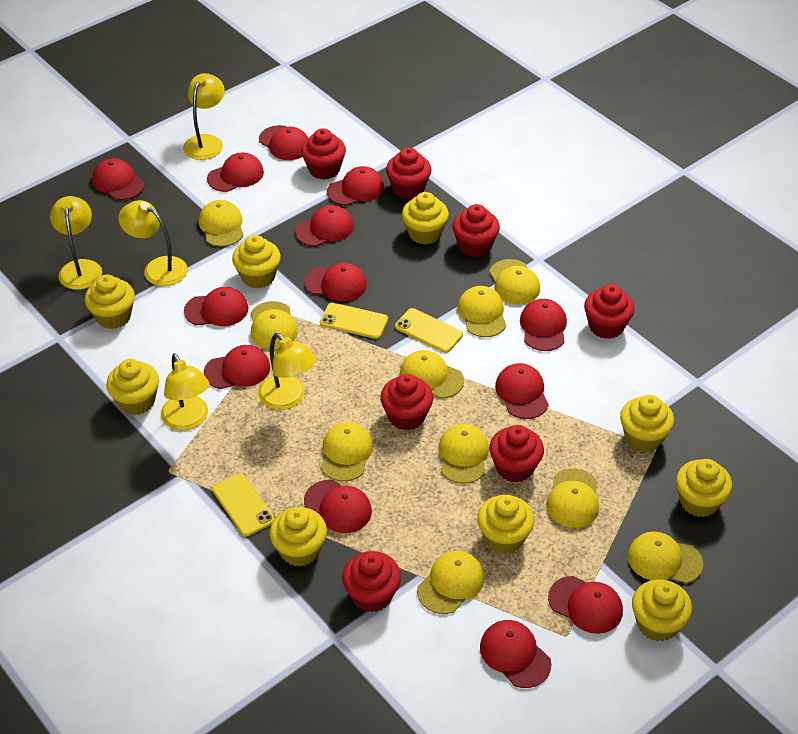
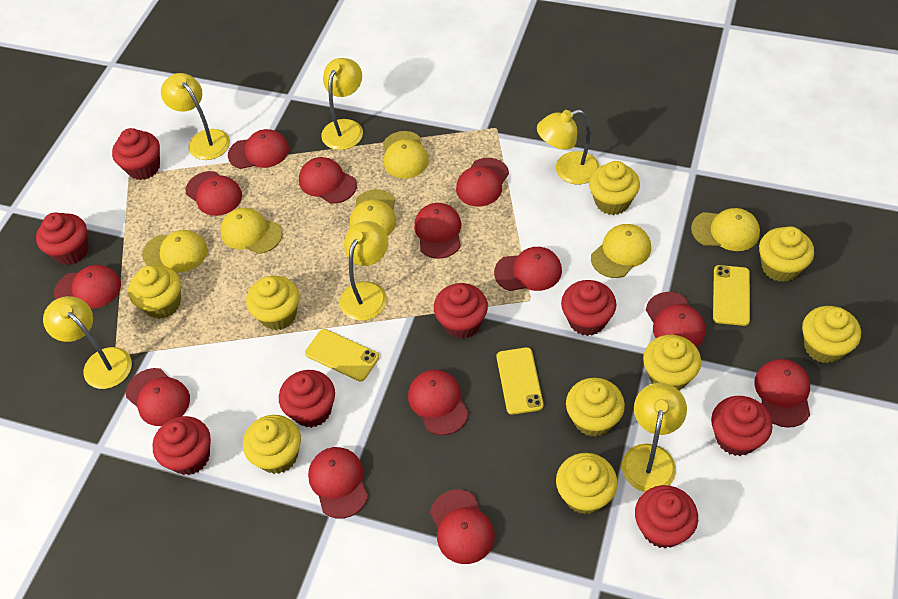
red cupcake: [301,128,346,180] [342,551,401,612] [380,374,433,430] [386,147,431,199] [452,204,500,257] [489,425,544,482] [584,284,635,339] = 7 -> [36,212,89,265] [112,128,160,180] [153,416,211,475] [279,370,335,428] [434,283,488,338] [561,280,616,336] [635,485,698,548] [711,396,772,456] = 8
yellow cap: [199,200,244,247] [251,301,298,349] [321,422,373,482] [400,350,464,398] [417,551,484,614] [438,424,489,484] [457,286,506,337] [489,259,540,304] [546,468,599,528] [628,531,703,583] = 10 -> [142,230,208,272] [220,208,283,254] [350,189,396,236] [383,131,429,179] [591,224,651,278] [691,208,760,251] = 6
yellow lamp: [50,196,102,290] [118,200,188,286] [161,353,210,431] [183,73,225,160] [258,333,316,410] = 5 -> [43,296,132,389] [161,73,230,160] [321,58,363,150] [340,221,388,321] [537,110,600,184] [622,383,687,492] = 6

